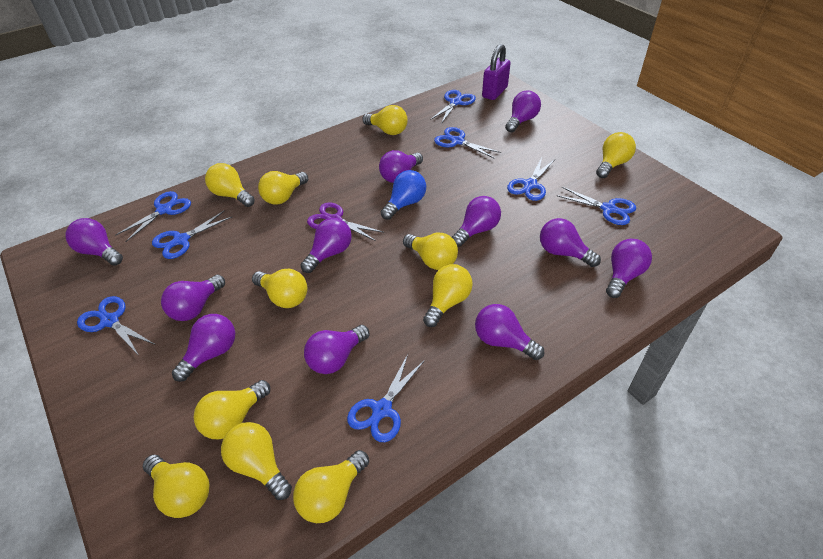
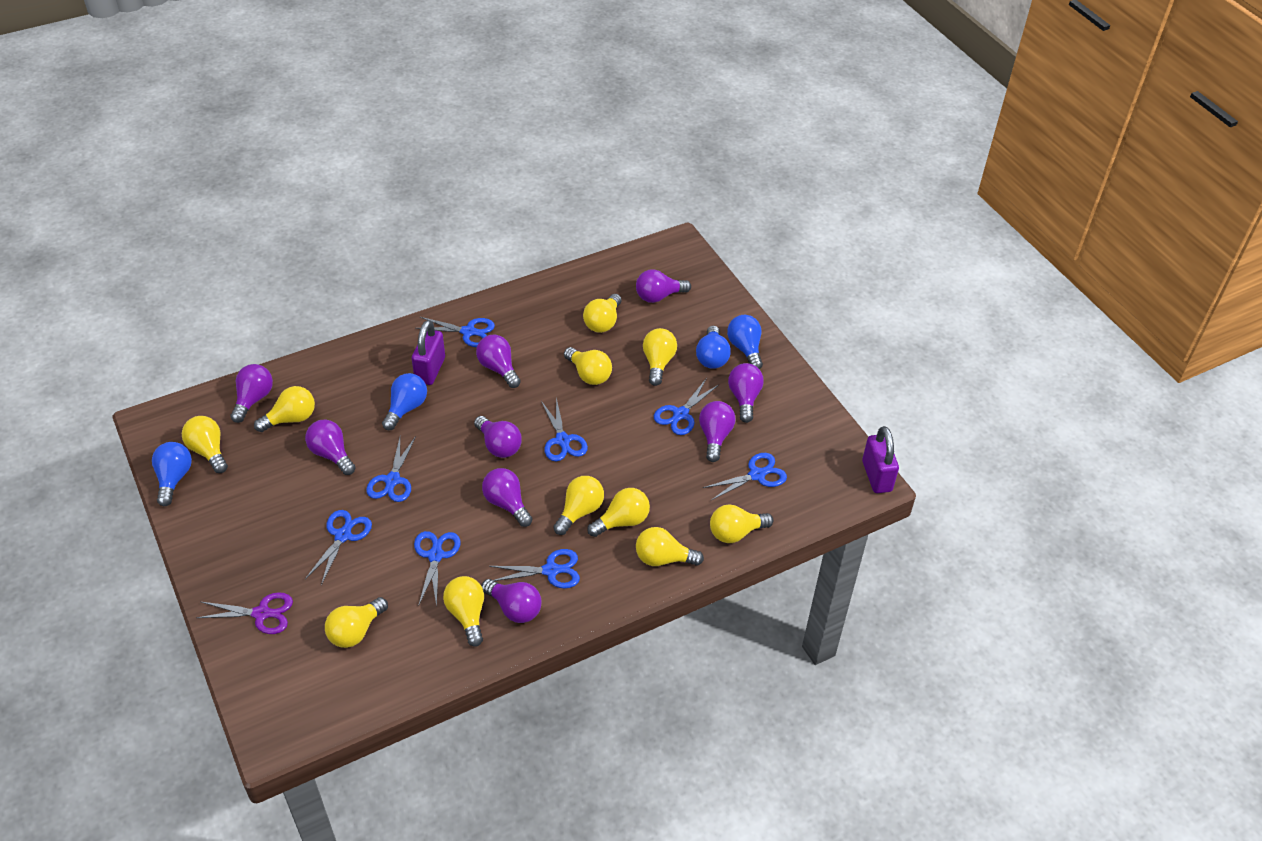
blue light bulb: [381,170,426,220] = 1 -> [152,442,192,506] [382,373,427,430] [696,326,731,369] [727,315,763,370] = 4
purple light bulb: [66,218,123,266] [161,275,225,321] [172,314,235,382] [301,218,352,273] [304,325,369,374] [379,150,423,183] [452,196,501,247] [475,304,545,360] [505,90,541,132] [540,218,601,267] [606,239,652,298] = 11 -> [230,364,273,423] [305,420,356,475] [474,416,522,458] [476,335,521,388] [482,468,532,527] [482,579,542,623] [636,269,691,303] [699,401,735,462] [728,363,764,423] = 9
purple padlock: [482,44,511,100] = 1 -> [412,320,445,385] [862,426,899,493] = 2

